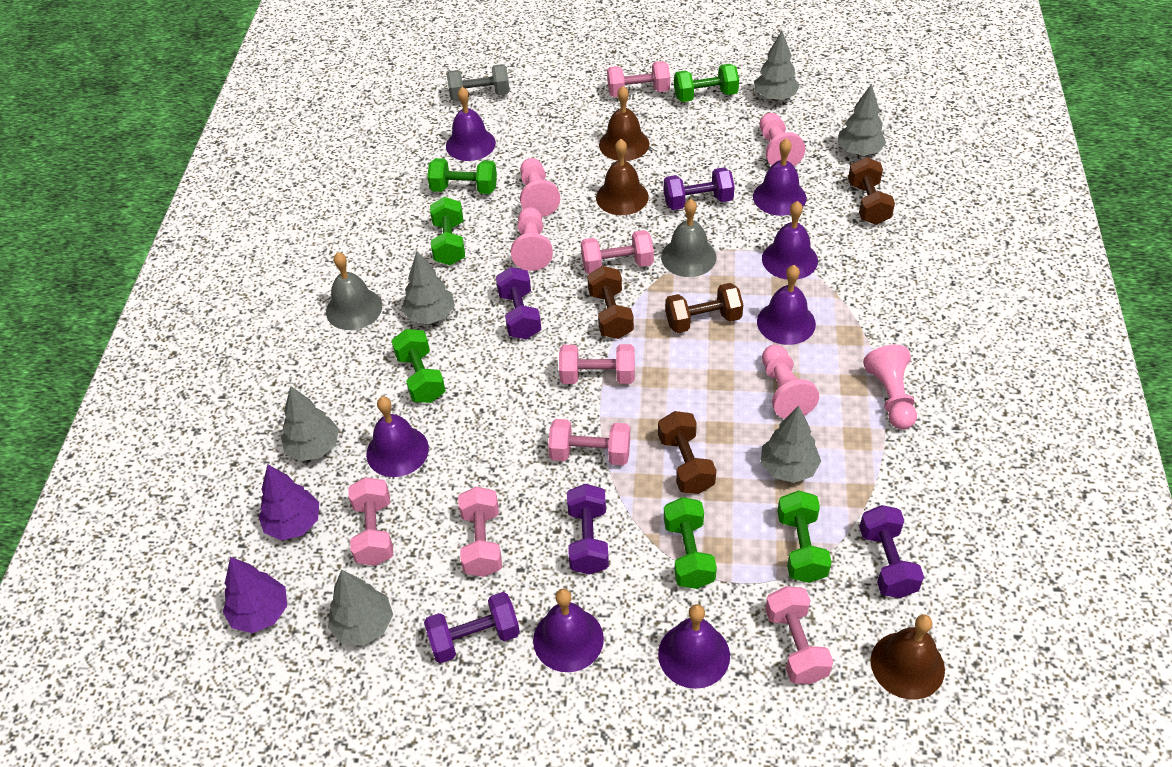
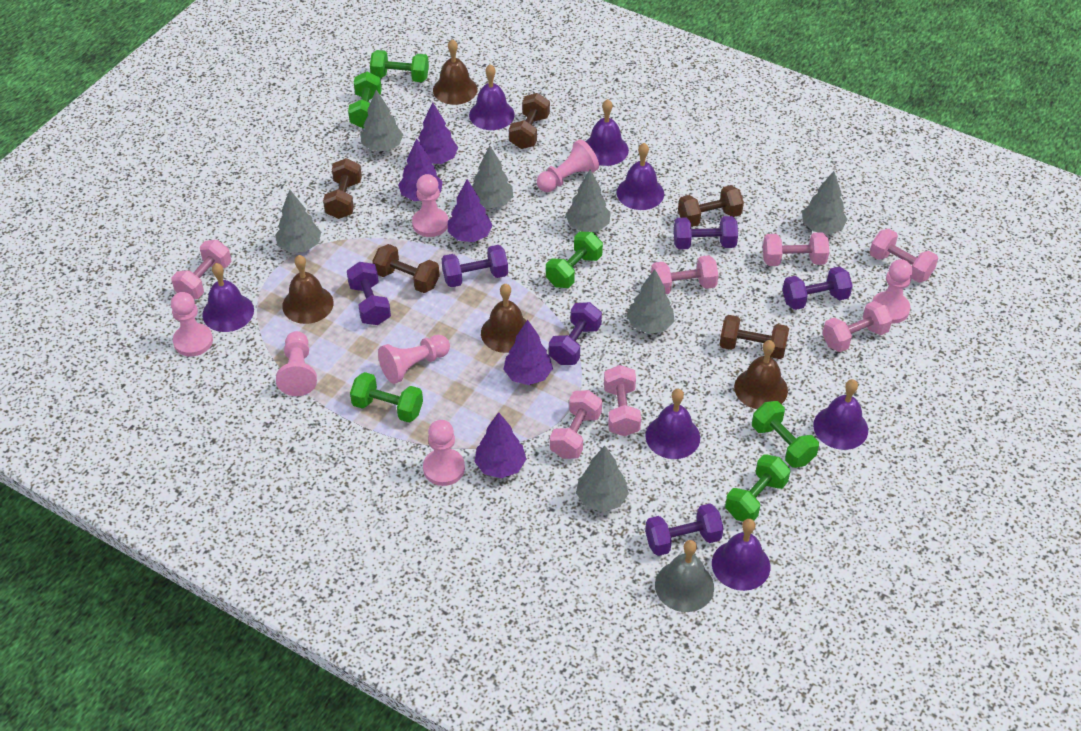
brown bell: [596,139,649,215] [599,86,650,161] [871,614,945,699] = 3 -> [282,255,334,324] [433,39,478,105] [481,284,527,353] [734,340,788,409] = 4
brown dumbbell: [587,266,634,339] [658,411,716,494] [665,283,743,333] [848,157,895,225] = 4 -> [323,158,362,219] [372,244,440,293] [509,93,550,149] [678,185,744,227] [720,315,789,359] = 5
grey bell: [326,252,382,330] [661,199,716,277] = 2 -> [655,540,714,612] = 1
grey dumbbell: [447,64,510,101] = 1 -> none = 0
grey tree: [281,386,339,461] [328,569,393,646] [402,251,455,324] [754,31,800,101] [761,405,821,483] [838,84,886,156] = 6 -> [275,190,321,253] [360,90,403,151] [472,146,513,208] [565,170,611,232] [576,446,629,512] [627,269,675,334] [802,171,847,234] = 7
pink pawn: [511,207,553,271] [520,158,560,217] [760,113,805,166] [762,345,819,419] [863,345,917,429] = 5 -> [171,292,213,357] [276,331,317,396] [378,335,450,384] [412,174,449,237] [423,420,465,486] [537,139,599,192] [872,259,912,324] = 7
purple dumbbell: [424,592,520,663] [496,267,541,339] [567,484,609,575] [664,167,735,210] [859,505,924,598] = 5 -> [347,262,391,325] [442,245,508,287] [549,302,602,365] [645,504,724,556] [674,216,738,250] [782,266,853,310] = 6
purple tree: [223,557,287,633] [258,465,319,540] = 2 -> [398,138,443,201] [418,102,458,164] [448,179,493,242] [474,412,526,478] [503,320,553,385] = 5

